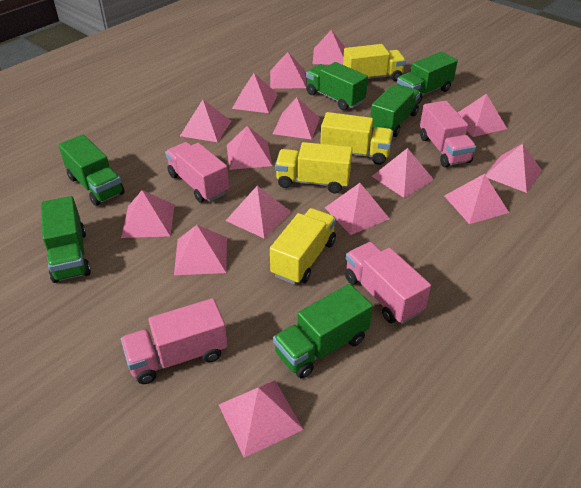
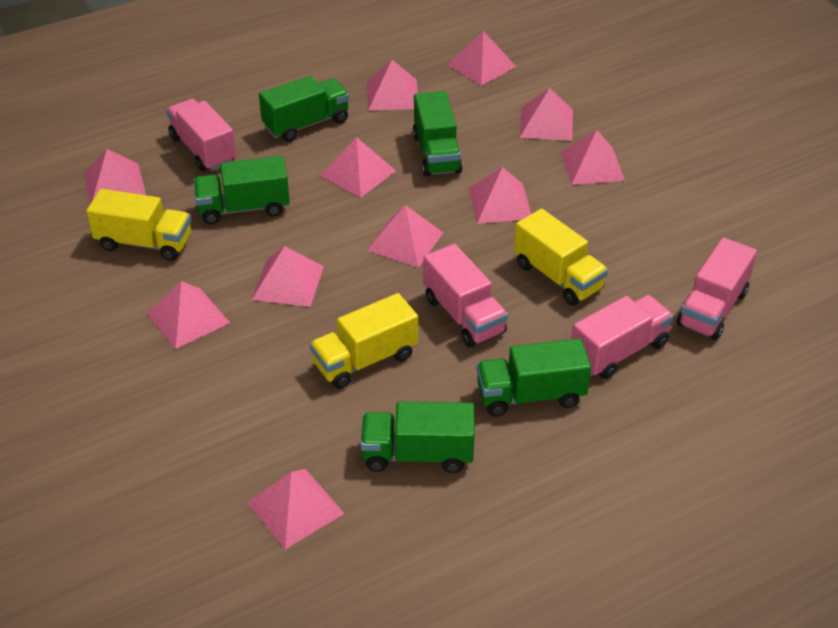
green truck: [41,196,91,283] [58,135,125,206] [273,284,373,379] [306,62,368,110] [370,85,420,137] [397,52,458,104] = 6 -> [193,156,290,224] [259,76,349,142] [361,401,475,473] [413,91,463,177] [477,338,591,417] = 5
pink pyramid: [121,190,175,238] [174,225,227,275] [180,100,231,142] [219,380,304,458] [226,186,291,239] [227,126,272,170] [232,73,278,113] [270,52,307,89] [273,97,320,140] [313,30,346,65] [325,183,390,235] [372,148,434,198] [444,174,509,224] [458,94,507,137] [486,144,542,193] = 15 -> [84,149,146,204] [146,281,230,349] [247,469,345,549] [252,246,324,307] [320,137,396,198] [367,60,418,111] [367,205,444,267] [447,31,516,86] [469,167,531,224] [519,88,573,141] [560,130,625,185] = 11
yellow truck: [270,208,336,285] [275,142,352,193] [320,112,393,165] [343,44,406,81] = 4 -> [86,189,191,261] [310,293,418,389] [514,209,608,306] = 3

